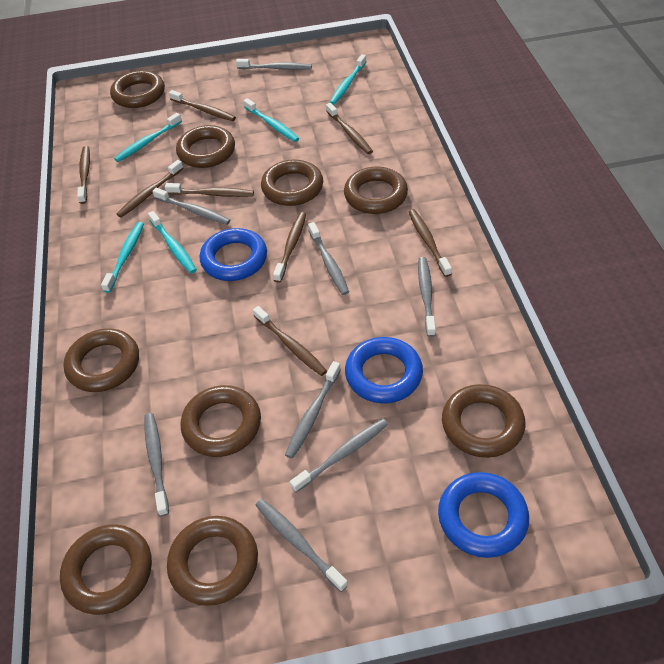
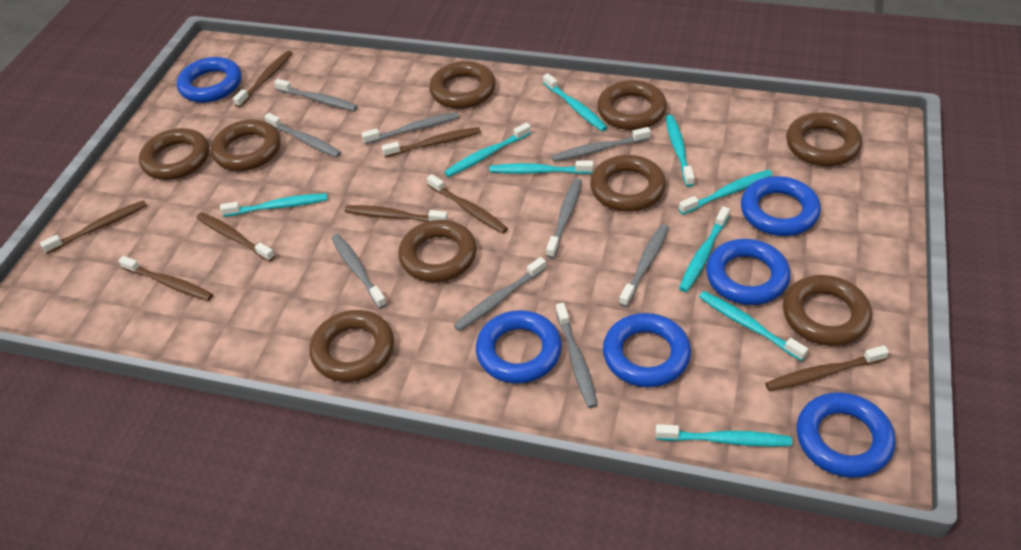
blue ring: [200,228,267,281] [345,337,423,403] [438,472,529,558] = 3 -> [177,57,242,103] [476,310,562,384] [603,313,691,387] [706,239,790,305] [741,176,821,236] [797,392,896,478] = 6
grey toothbrush: [144,413,169,516] [152,188,230,225] [236,59,312,70] [256,499,348,592] [285,361,341,459] [290,419,388,492] [308,222,349,295] [418,257,436,337] = 8 -> [264,113,341,157] [274,79,358,111] [331,234,387,308] [361,112,459,144] [454,257,546,331] [546,179,582,258] [552,127,651,162] [556,303,598,408] [619,224,669,307] = 9
turquoise toothbrush: [101,222,144,293] [114,113,182,162] [148,211,197,274] [243,98,299,142] [330,54,367,105] = 5 -> [220,193,328,217] [444,122,531,177] [490,161,593,174] [543,73,608,131] [656,424,792,447] [666,115,695,187] [679,170,773,215] [679,206,730,292] [699,291,808,361] = 9

